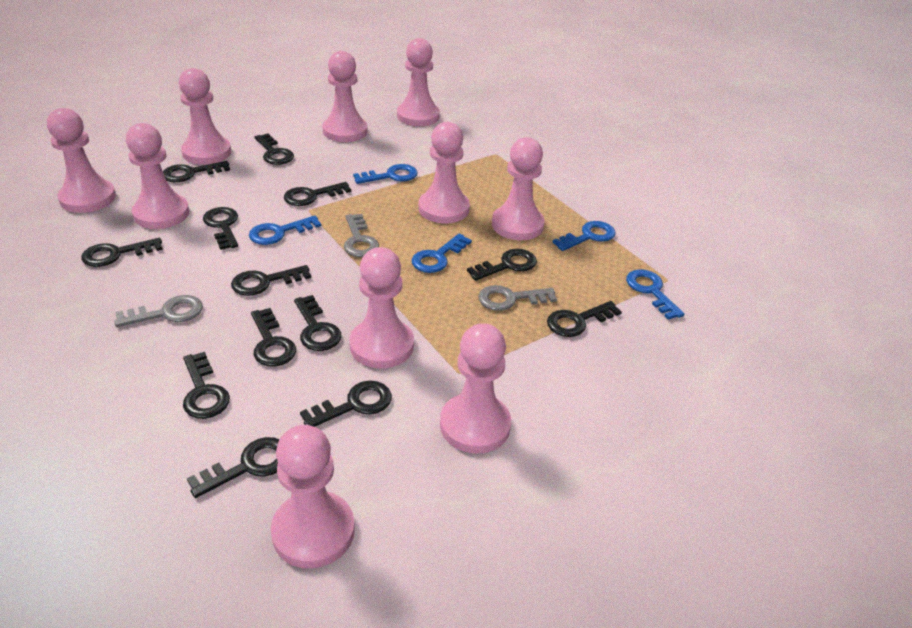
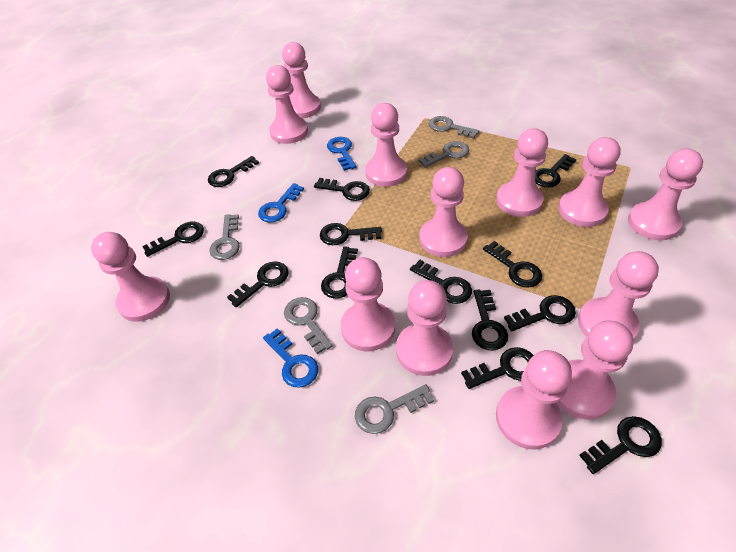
blue key: [249,215,321,245] [353,164,418,184] [412,233,472,273] [552,221,616,251] [626,269,685,320] = 5 -> [258,183,304,223] [263,328,318,388] [327,137,356,171] = 3
grey key: [115,295,203,327] [344,214,379,257] [478,285,557,311] = 3 -> [209,214,240,260] [284,297,333,354] [355,384,434,434] [418,141,469,168] [429,116,479,138] = 5
pink pawn: [47,108,116,213] [126,123,189,229] [179,68,231,165] [271,425,355,568] [322,51,368,142] [349,247,414,368] [397,38,440,126] [418,122,470,224] [440,323,511,454] [492,137,544,240] = 10 -> [91,232,170,322] [266,65,308,144] [282,42,321,118] [341,257,395,351] [365,103,407,187] [396,280,453,376] [419,167,468,257] [496,128,548,217] [496,350,572,450] [556,320,634,420] [558,137,621,227] [578,251,659,339] [628,148,703,241] = 13

